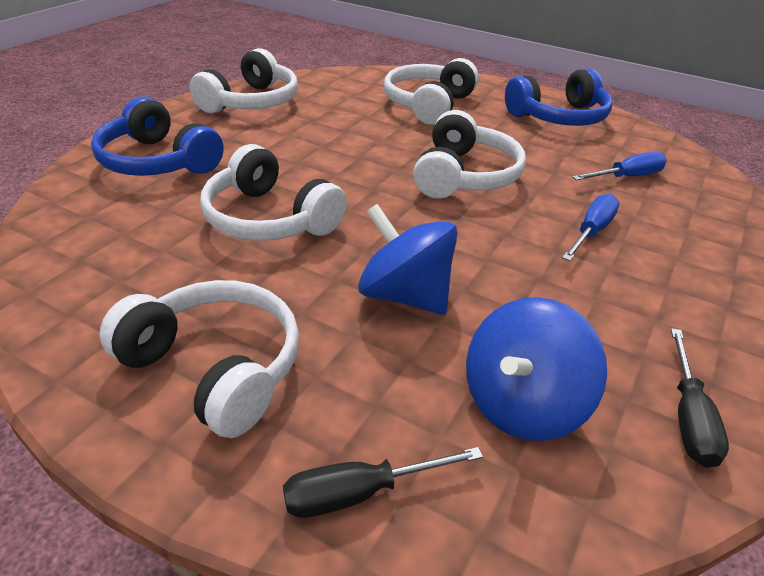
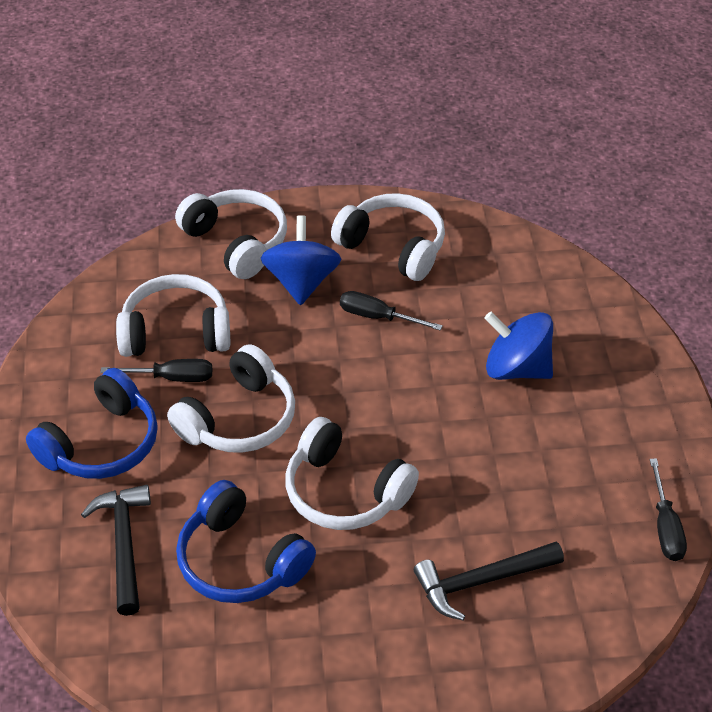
black hammer: none = 0 -> [81,485,151,616] [414,542,564,621] = 2
black screwdriver: [283,447,483,518] [671,328,729,468] = 2 -> [100,359,212,382] [340,291,443,331] [650,458,687,561] = 3
blue screwdriver: [562,194,620,261] [572,152,667,181] = 2 -> none = 0

